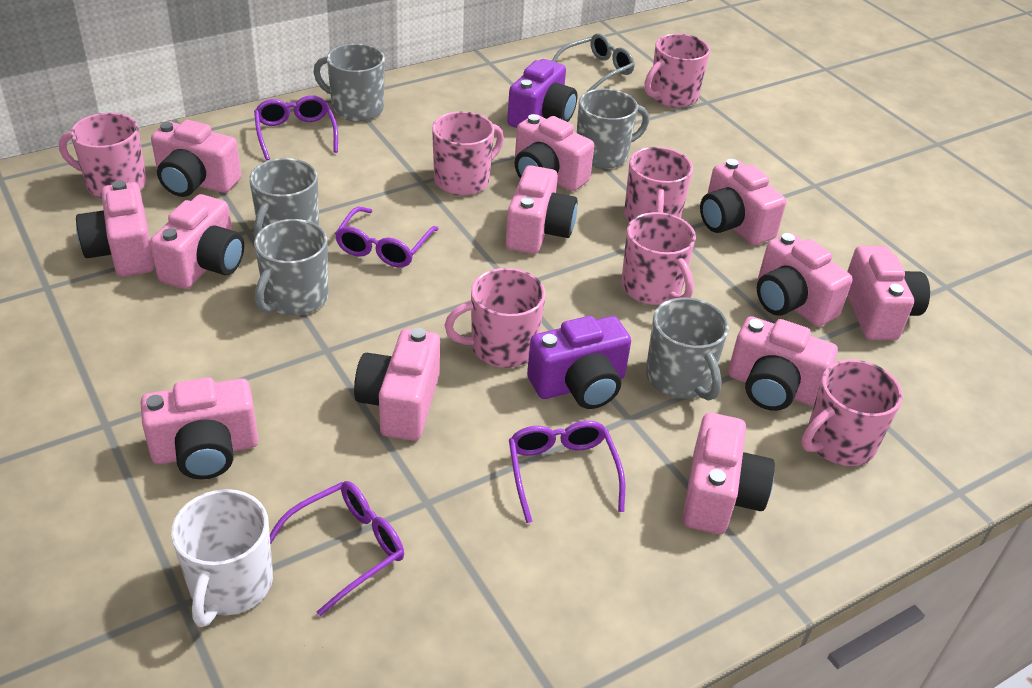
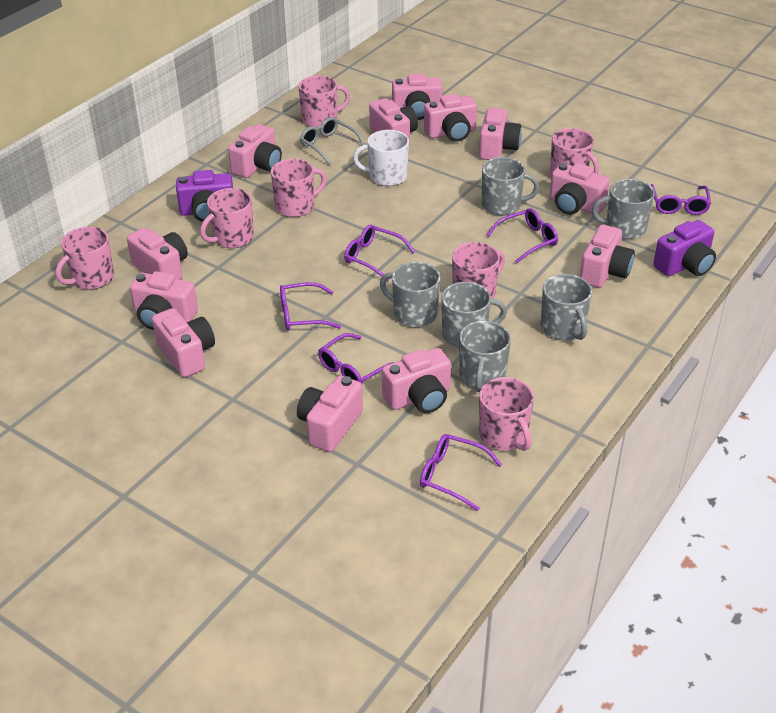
grey mug: [249,158,319,237] [254,219,329,316] [313,43,385,122] [577,89,649,169] [646,297,729,401] = 5 -> [380,262,440,327] [441,282,507,348] [459,321,511,392] [482,157,539,216] [541,274,592,340] [592,179,655,239] = 6
purple glasses: [254,95,338,160] [270,481,404,616] [335,206,439,268] [509,421,625,523] = 4 -> [280,282,341,331] [318,333,394,384] [344,224,415,281] [420,434,502,511] [486,208,558,264] [650,184,711,215] = 6

